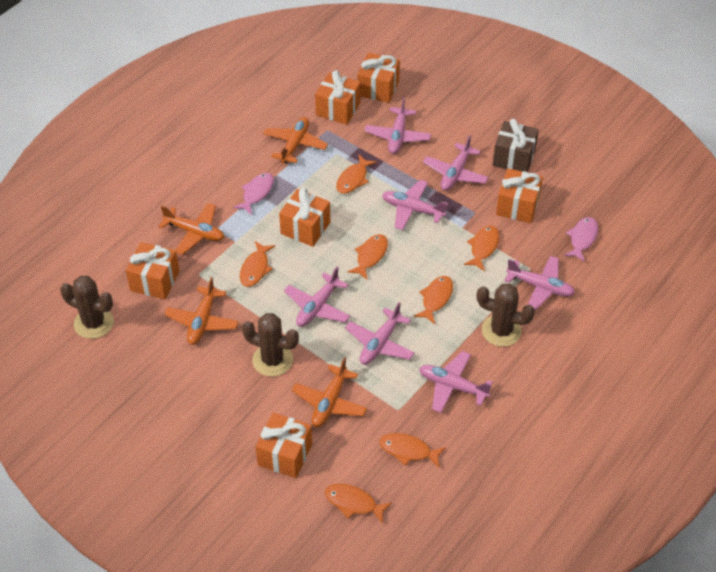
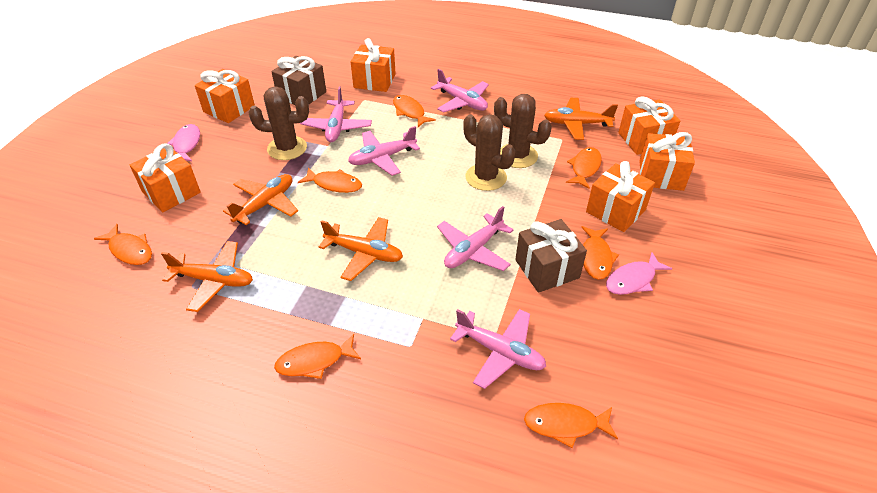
brown gift: [493,119,539,172] = 1 -> [271,56,326,105] [515,219,587,293] = 2
pink plane: [284,267,350,327] [345,302,415,365] [365,97,431,154] [382,180,448,230] [419,351,493,413] [423,135,489,191] [505,256,575,311] = 7 -> [300,87,372,142] [348,126,420,176] [431,69,489,113] [437,206,513,271] [450,309,546,389] = 5

